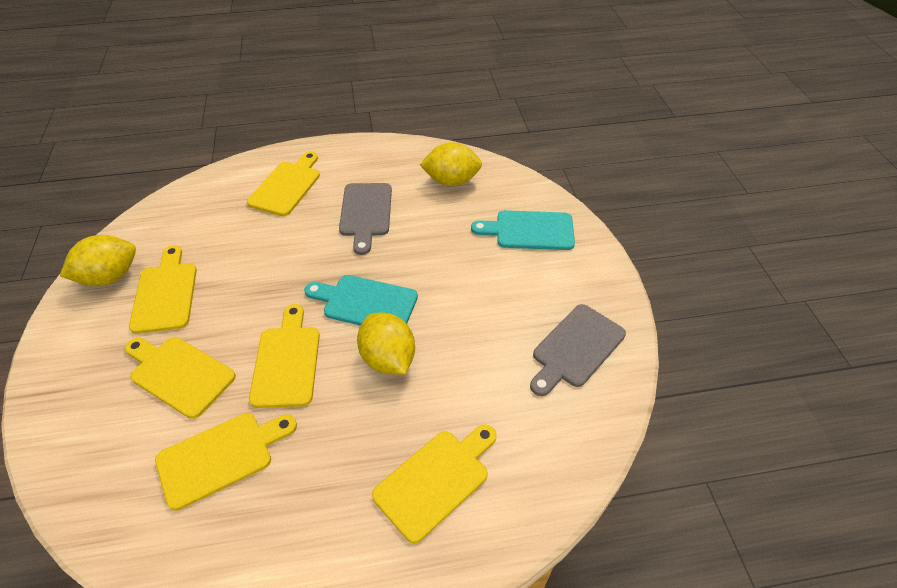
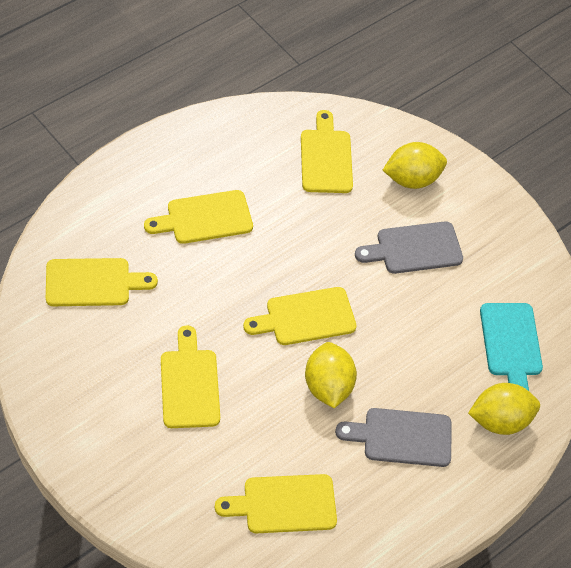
turquoise cutting board: [304,275,418,326] [471,210,575,250] = 2 -> [480,303,543,391] = 1

